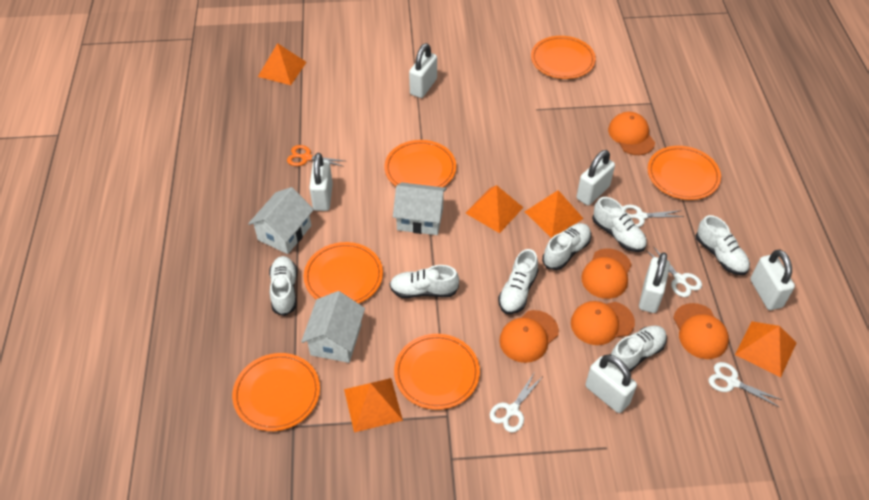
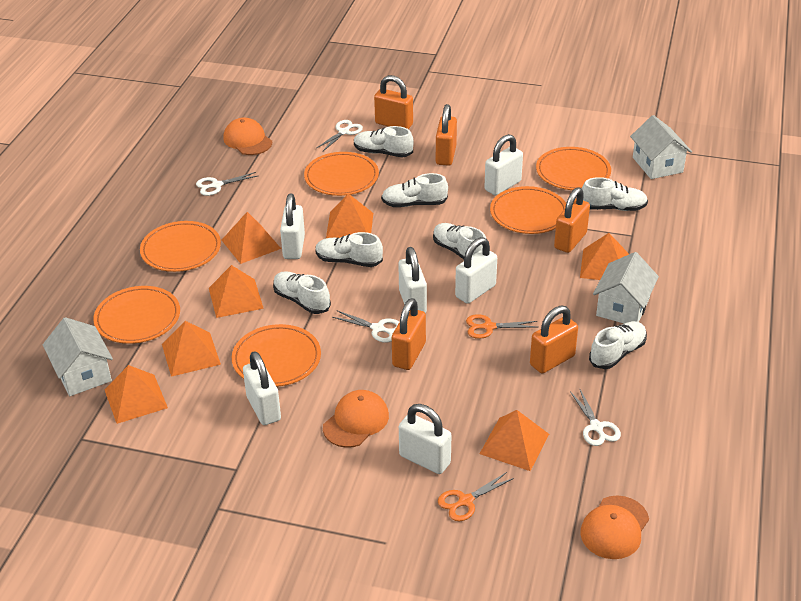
orange cap: [499,310,559,363] [571,301,635,345] [581,248,632,299] [608,112,655,155] [673,303,729,359] = 5 -> [223,117,272,155] [323,390,389,448] [580,496,649,559] = 3
orange padlock: none = 0 -> [374,75,413,129] [392,298,426,370] [436,104,457,166] [530,306,578,374] [554,187,590,253] = 5
orange pyramid: [258,43,307,85] [344,378,403,433] [466,185,524,233] [525,190,584,238] [735,321,797,377] = 5 -> [105,365,168,424] [162,321,221,377] [209,265,264,318] [222,212,281,264] [326,193,373,238] [479,410,549,471] [580,233,629,280] = 7
orange scissors: [287,145,344,166] = 1 -> [438,472,514,521] [466,314,537,339] = 2

